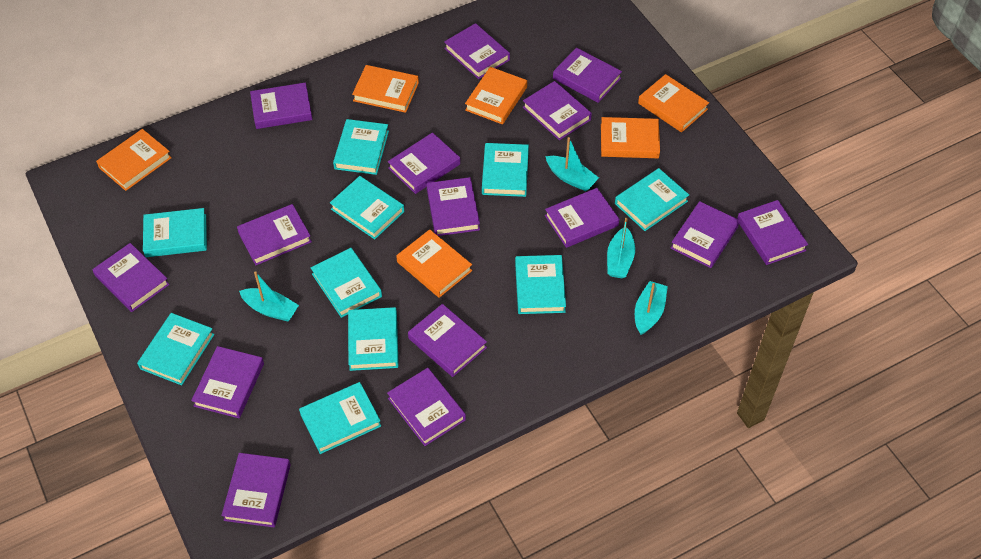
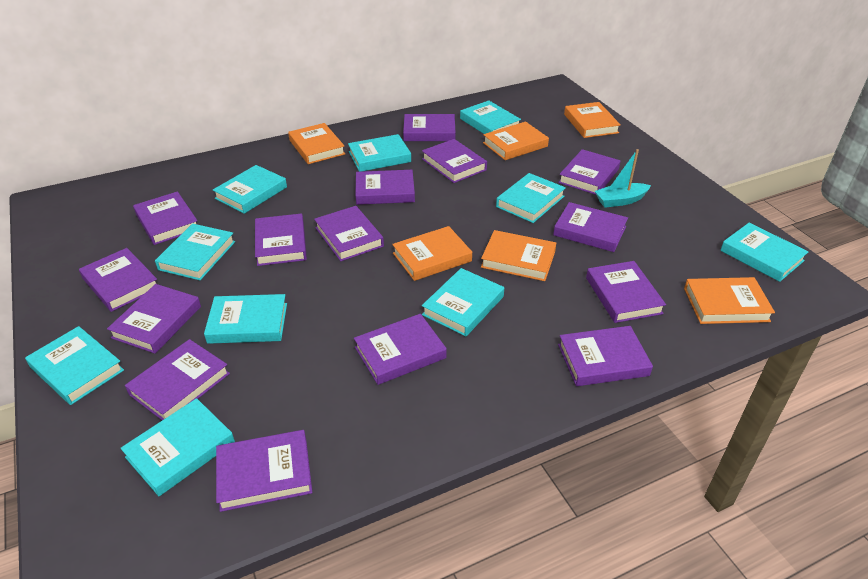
turquoise boat: [239,271,299,322] [545,137,599,191] [607,218,635,278] [635,281,668,335] = 4 -> [595,149,651,208] = 1

